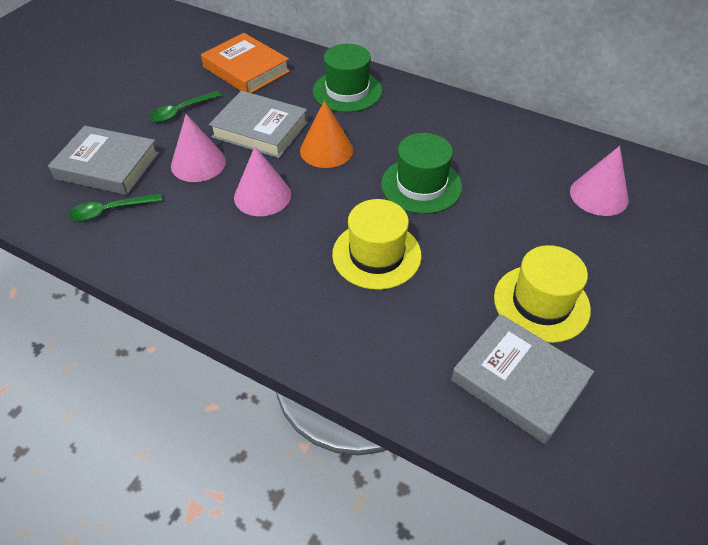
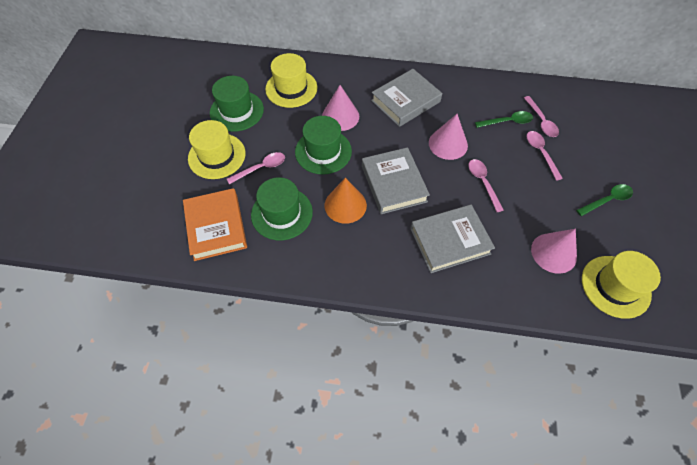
green hat: [313,44,382,112] [381,133,462,214] = 2 -> [210,76,264,132] [251,177,313,240] [295,116,352,175] = 3
pink spoon: none = 0 -> [227,152,285,184] [468,159,504,212] [524,96,559,137] [526,131,563,181] = 4
yellow hat: [332,199,422,290] [494,245,591,343] = 2 -> [188,120,246,179] [265,53,317,108] [582,251,661,319] = 3

